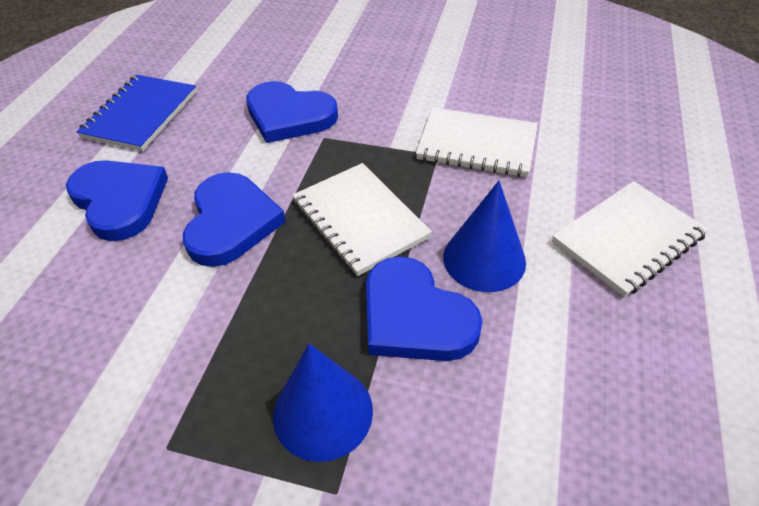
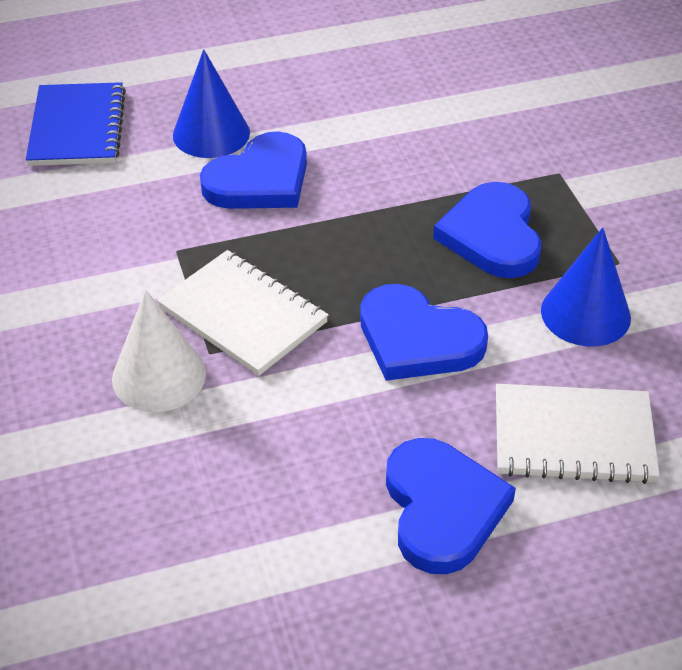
white cone: none = 0 -> [112,290,206,412] = 1
white notebook: [292,163,432,276] [416,108,538,177] [552,181,708,297] = 3 -> [157,250,329,376] [496,384,660,484] = 2

